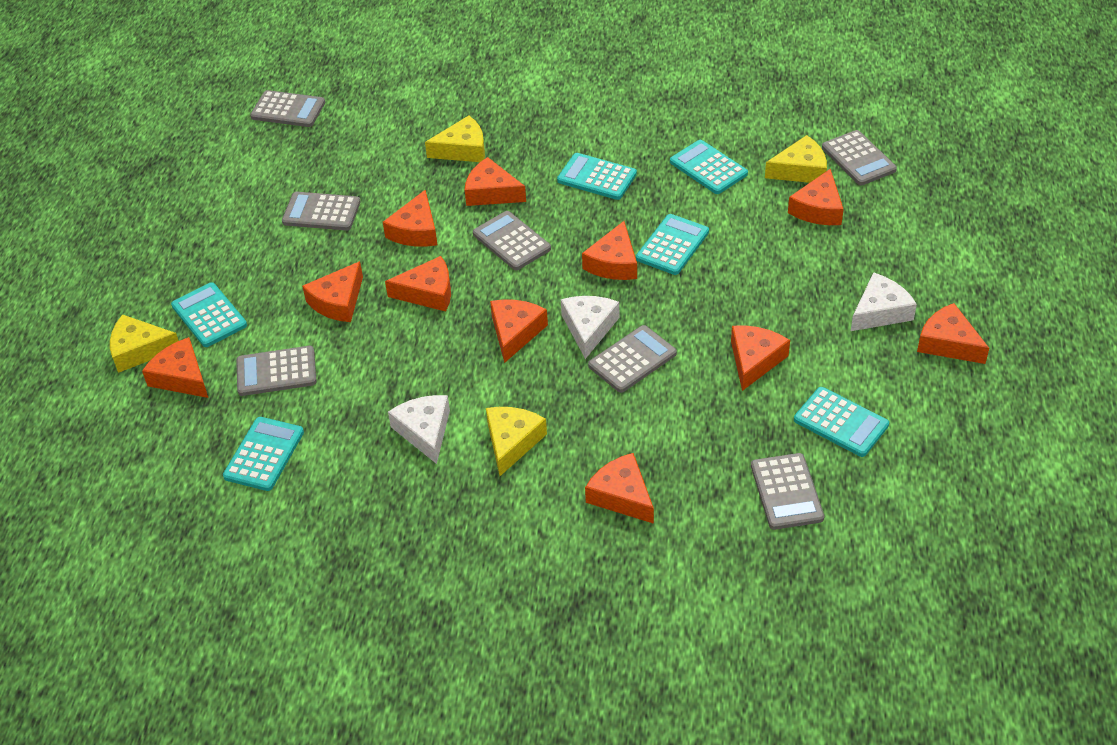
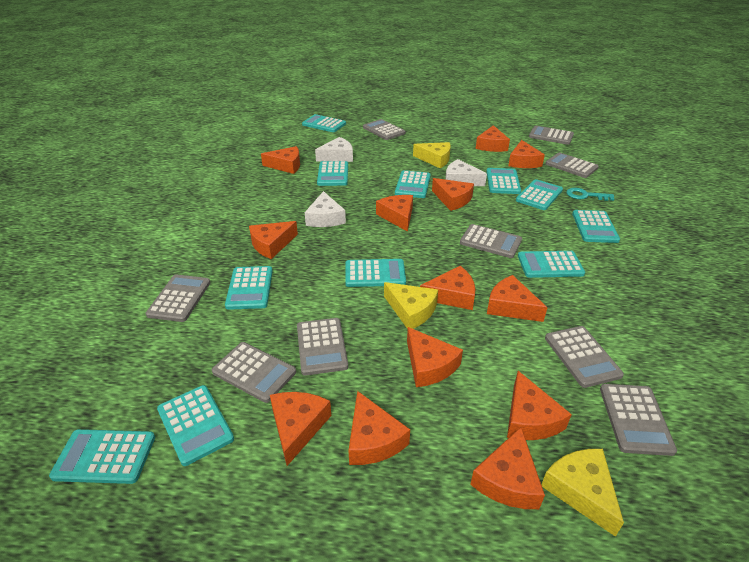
grey calculator: [236,346,317,396] [250,90,325,127] [282,192,360,231] [473,211,551,270] [588,325,677,393] [751,453,824,530] [822,130,897,185] = 7 -> [146,274,211,322] [212,342,296,403] [297,318,348,376] [363,119,405,140] [460,224,522,258] [529,126,574,145] [545,326,624,388] [546,152,599,178] [600,384,677,456] = 9
orange cheese: [142,337,208,398] [302,261,363,322] [383,190,437,247] [385,256,451,312] [465,157,526,206] [490,300,548,363] [582,221,637,280] [585,453,654,524] [731,325,790,391] [788,168,844,225] [917,303,989,364] = 11 -> [249,221,298,259] [261,146,300,174] [270,392,331,466] [348,391,410,465] [376,195,413,232] [407,327,463,387] [420,266,475,310] [432,178,474,211] [470,427,545,509] [476,125,510,152] [487,275,548,322] [507,371,572,440] [508,140,545,168] = 13
turquoise calculator: [171,282,247,347] [223,417,304,491] [557,153,637,200] [636,214,709,275] [670,140,748,194] [794,387,889,457] = 6 -> [49,429,155,484] [157,385,234,466] [225,266,273,310] [302,114,346,132] [317,161,348,186] [345,259,406,287] [395,170,431,198] [486,168,521,194] [516,179,563,210] [518,251,585,278] [572,210,620,243] = 11
turquoise key: none = 0 -> [566,188,614,201] = 1
yellow cheese: [110,314,179,373] [425,116,485,162] [486,407,547,476] [765,135,827,183] = 4 -> [384,282,438,329] [413,142,451,168] [541,449,624,537] = 3

